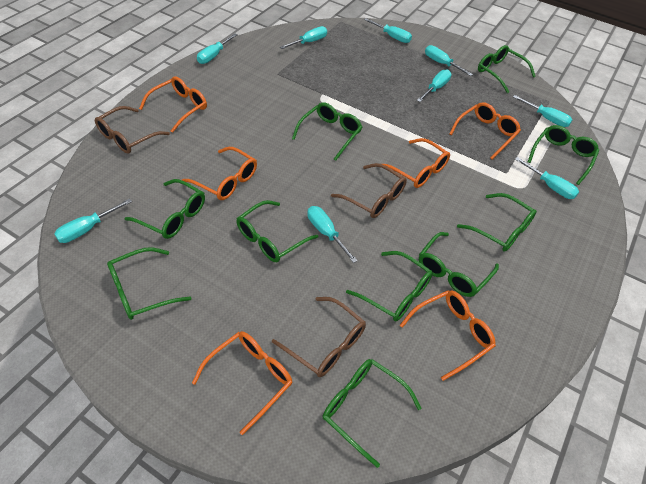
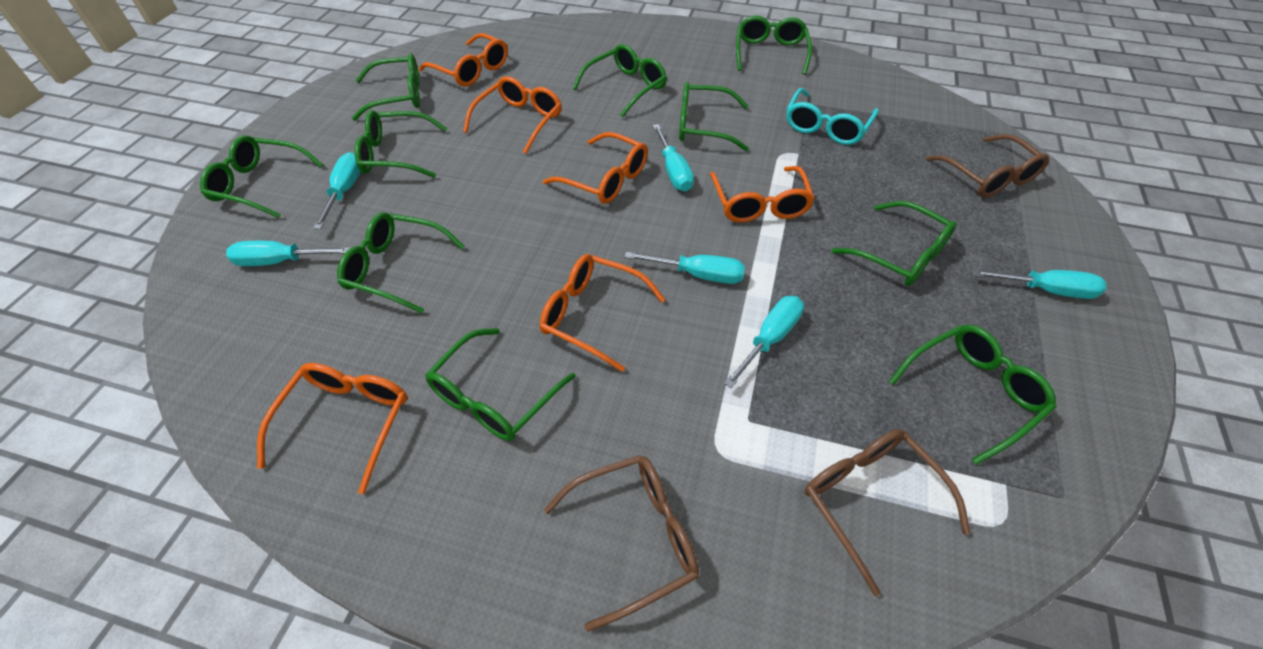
turquoise glasses: none = 0 -> [786,88,879,145] = 1
turquoise screwdriver: [54,199,132,243] [197,33,238,64] [280,26,327,49] [307,206,358,263] [364,18,412,43] [417,69,451,102] [425,45,473,76] [513,95,572,127] [515,157,579,199] = 9 -> [226,241,351,266] [313,152,361,229] [625,252,745,284] [653,124,694,192] [724,296,804,388] [972,269,1106,299] = 6

